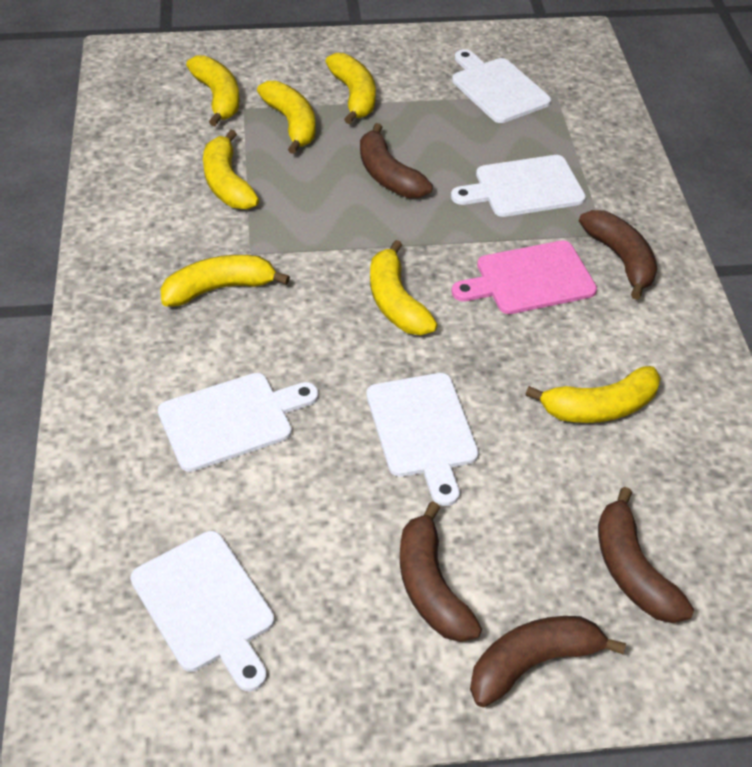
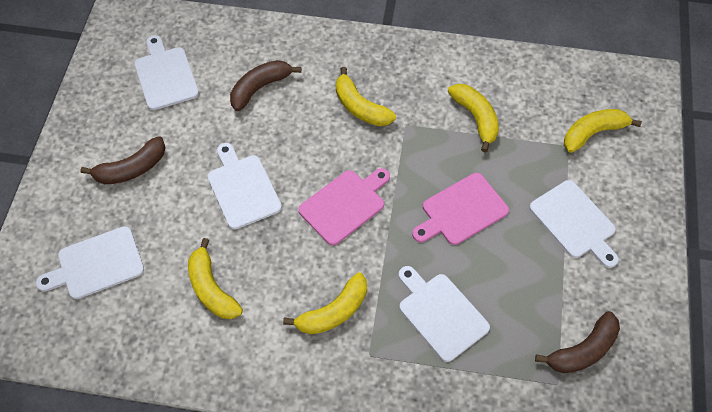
brown banana: [360,123,433,198] [400,501,482,642] [470,616,626,707] [579,210,657,300] [598,487,694,623] = 5 -> [80,136,166,184] [230,60,301,111] [535,311,620,373] = 3
pink cutting board: [451,240,597,314] = 1 -> [298,168,390,245] [412,173,509,245] = 2
yellow banana: [161,255,290,307] [186,55,239,126] [203,130,259,209] [257,81,316,154] [325,53,376,124] [370,240,438,335] [525,366,661,423] = 7 -> [188,238,243,319] [283,272,367,334] [336,67,396,126] [448,84,499,153] [564,109,642,153] = 5

